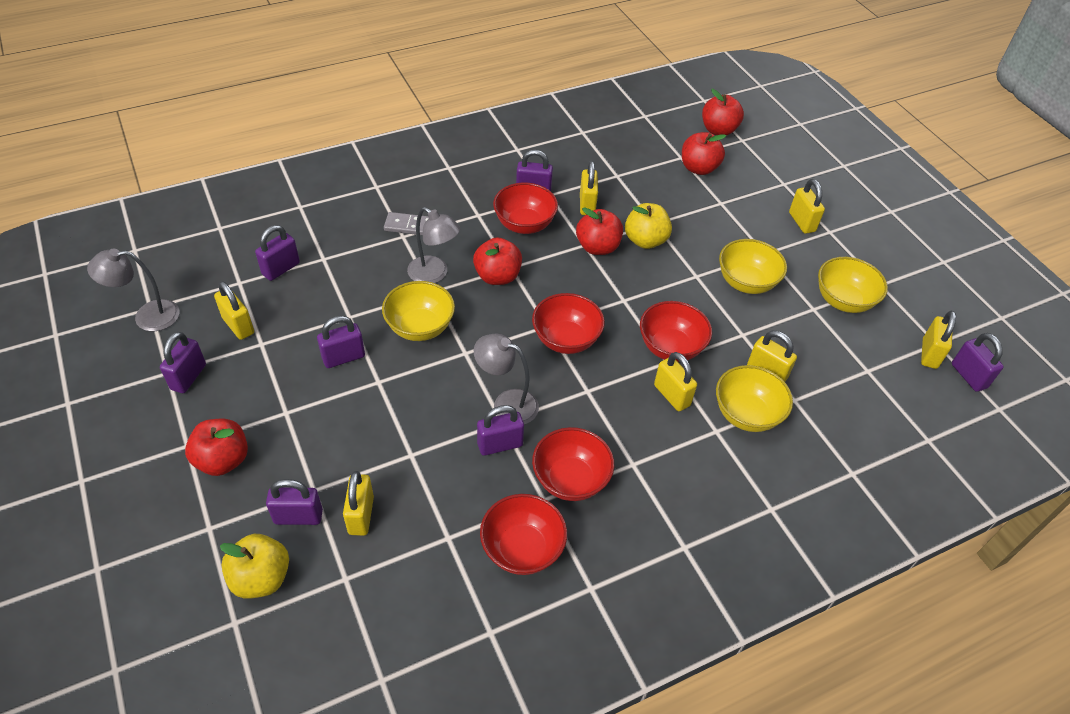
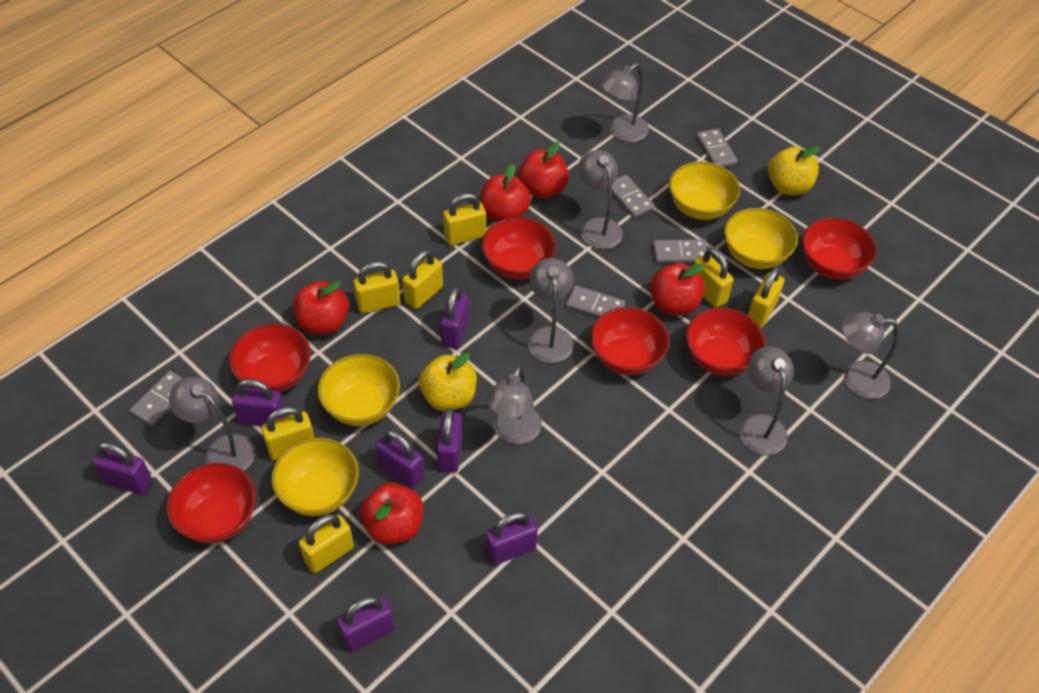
grey domino: [384,212,429,235] = 1 -> [129,371,183,426] [566,285,625,318] [607,175,654,218] [653,239,707,263] [696,128,738,167] = 5
grey lamp: [87,249,180,331] [407,207,460,283] [474,333,539,425] = 3 -> [169,377,256,471] [486,365,542,444] [528,258,574,363] [578,150,623,249] [601,63,649,142] [739,347,794,455] [842,312,899,399] = 7
red bowl: [480,494,567,575] [493,183,558,234] [532,293,605,354] [532,427,614,501] [640,301,712,362] = 5 -> [167,463,257,544] [229,324,311,392] [482,217,556,279] [590,307,669,375] [686,308,765,376] [802,218,877,280] = 6

